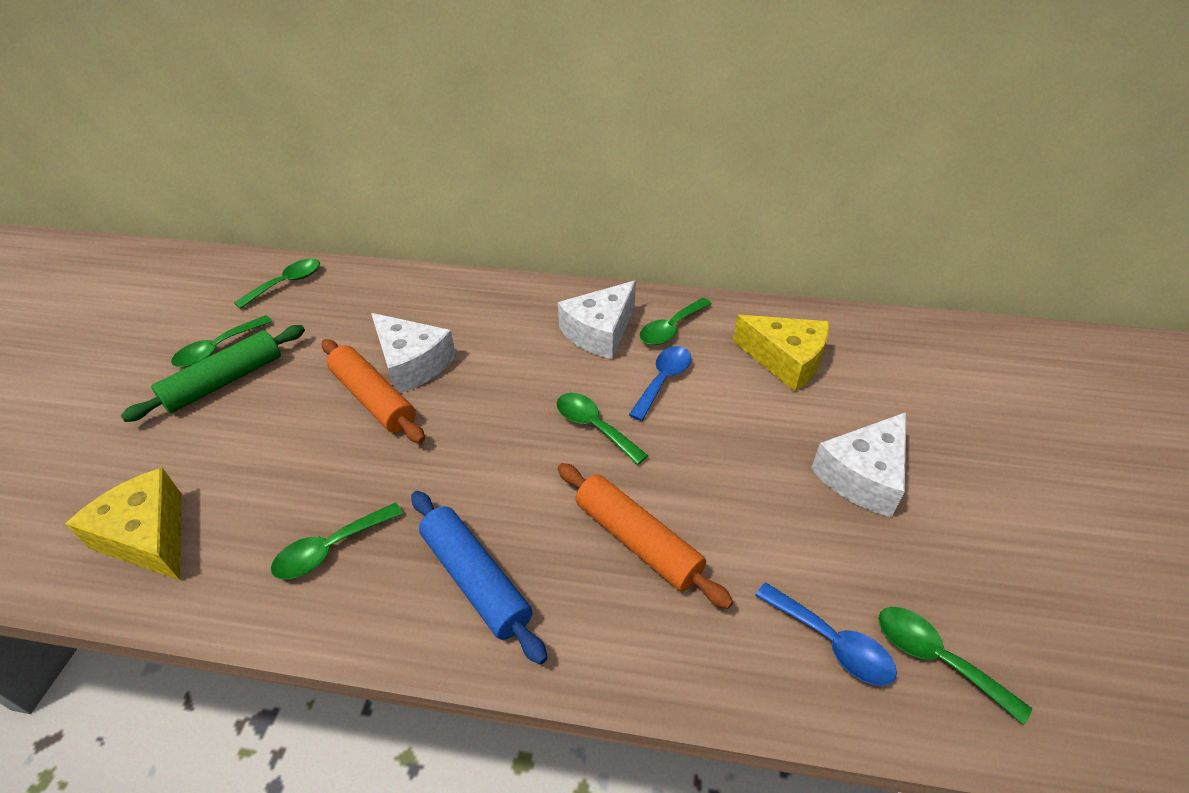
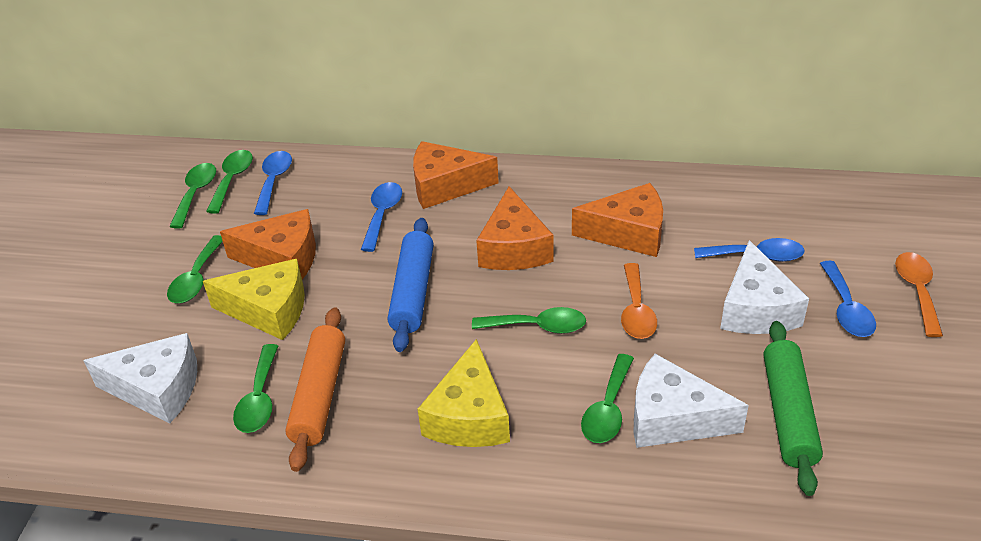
blue spoon: [629,346,691,421] [755,582,897,686] = 2 -> [254,151,292,215] [361,182,402,252] [694,238,805,262] [820,261,876,337] = 4
orange cheese: none = 0 -> [220,209,316,279] [413,141,499,209] [476,186,554,270] [572,183,663,257] = 4
orange rolling pin: [322,339,425,443] [558,463,733,609] = 2 -> [285,307,345,472] = 1
orange spoon: none = 0 -> [621,263,657,339] [895,252,943,337] = 2

